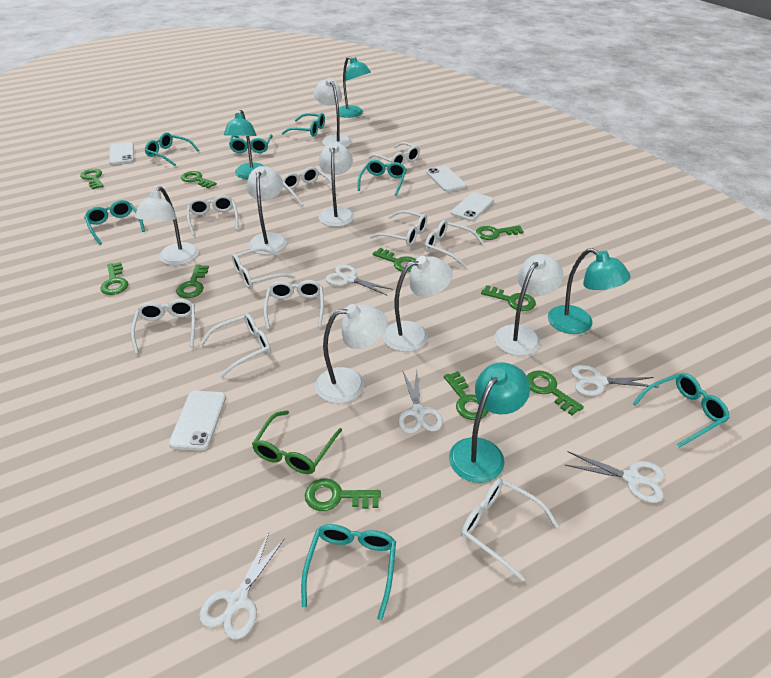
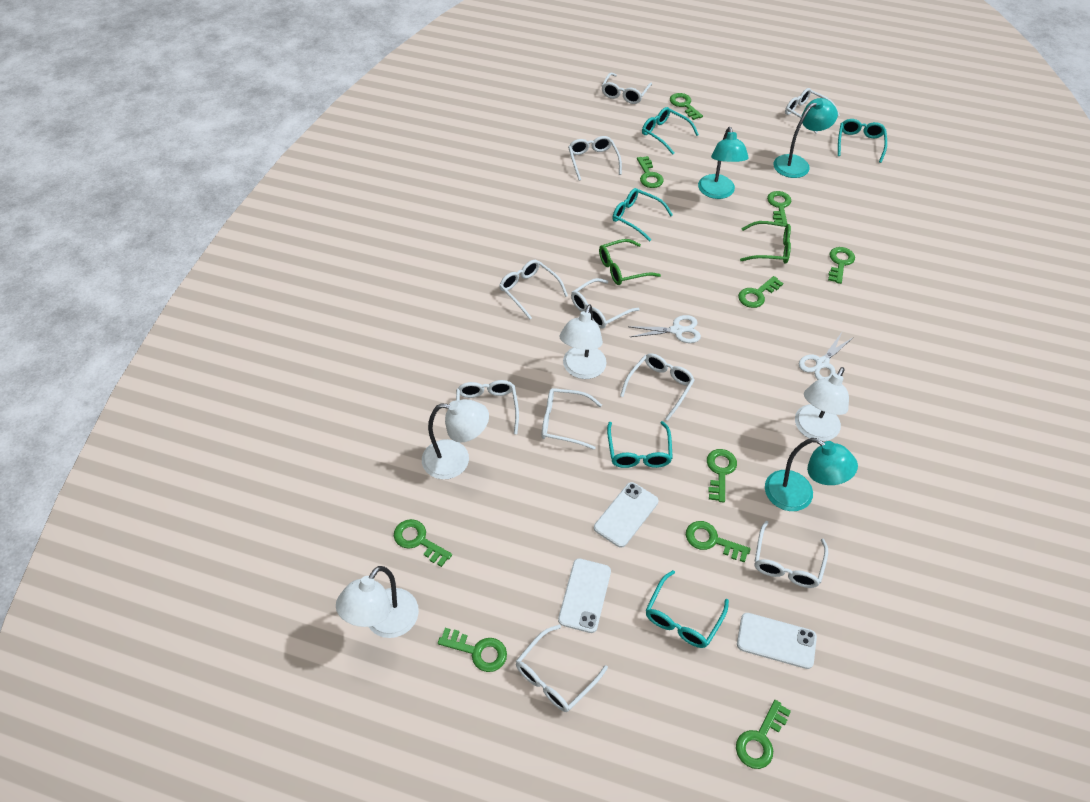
green glasses: [252,410,342,474] = 1 -> [599,239,661,285] [740,221,791,264] = 2
turquoise glasses: [84,200,145,245] [145,132,199,166] [229,134,273,153] [282,113,325,137] [301,524,396,620] [357,160,407,196] [632,373,730,448] = 7 -> [607,421,673,468] [612,188,673,241] [642,107,699,155] [646,570,729,648] [838,119,887,163] = 5
turquoise lamp: [224,110,264,179] [336,56,371,118] [449,362,530,483] [548,248,631,334] = 4 -> [698,127,749,199] [765,438,858,511] [773,98,838,178] = 3
white lamp: [135,186,199,265] [247,166,287,255] [314,78,352,147] [315,304,388,403] [319,143,354,227] [383,256,453,352] [494,254,564,356] = 7 -> [336,566,419,638] [422,399,489,479] [559,305,607,379] [795,367,849,441] = 4
white phone: [109,142,134,165] [169,391,226,451] [426,166,466,192] [451,192,494,221] = 4 -> [558,558,611,633] [594,482,659,548] [737,613,817,669] = 3
white scissors: [199,533,285,639] [326,264,393,295] [398,370,443,434] [565,452,664,503] [571,365,658,396] = 5 -> [630,315,701,343] [799,332,854,380] = 2

